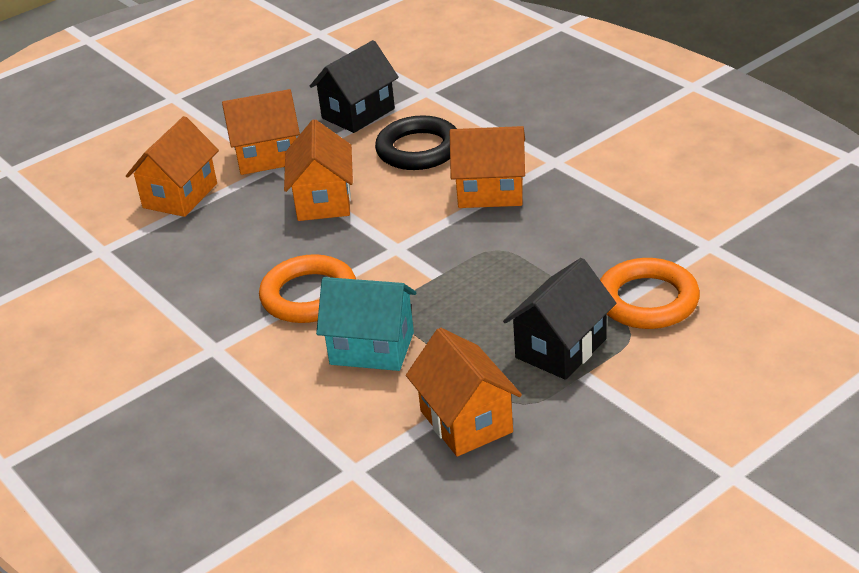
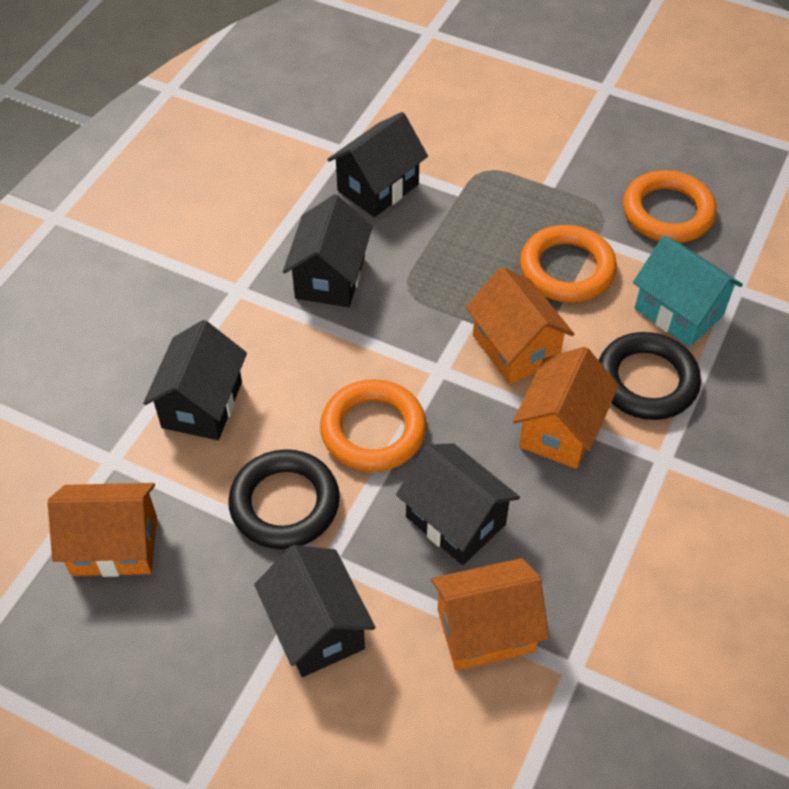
black house: [310,40,399,133] [503,258,617,380] = 2 -> [143,320,247,440] [254,545,375,677] [283,194,373,307] [327,112,428,217] [396,443,520,565] = 5
black ring: [375,115,457,170] = 1 -> [228,449,340,549] [599,332,701,420] = 2
orange house: [126,116,219,217] [222,89,300,175] [284,119,353,221] [406,328,522,457] [450,126,525,208] = 5 -> [48,483,157,577] [431,558,549,671] [466,267,574,385] [513,347,619,469] = 4
orange ring: [259,254,356,323] [600,258,700,329] = 2 -> [320,379,427,472] [520,225,617,303] [623,170,717,243] = 3

